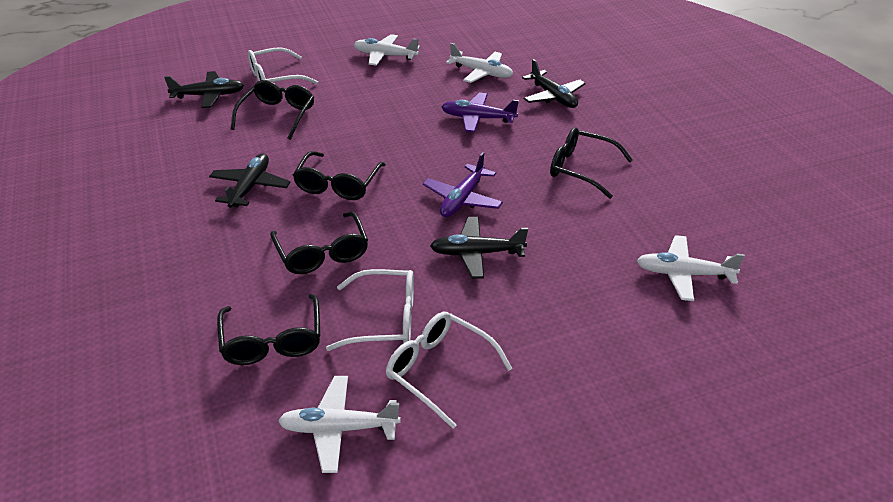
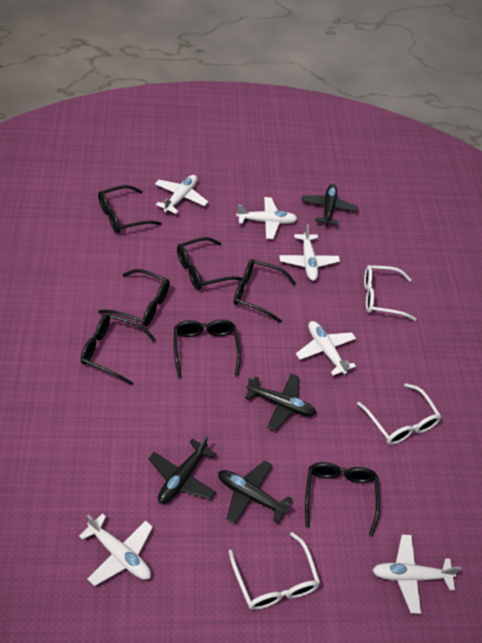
black glasses: [217,294,320,365] [231,80,314,140] [270,212,368,274] [293,151,386,200] [550,127,633,199] = 5 -> [81,314,156,385] [98,185,162,233] [98,269,170,326] [174,319,241,378] [177,237,243,290] [234,259,296,323] [305,462,380,536] = 7
purple plane: [423,152,503,217] [441,92,519,133] = 2 -> none = 0
white plane: [278,376,401,473] [353,34,420,66] [446,43,513,83] [637,235,745,301] = 4 -> [79,513,153,586] [155,175,208,214] [236,197,298,239] [279,224,340,281] [296,321,356,376] [372,534,461,614] = 6

